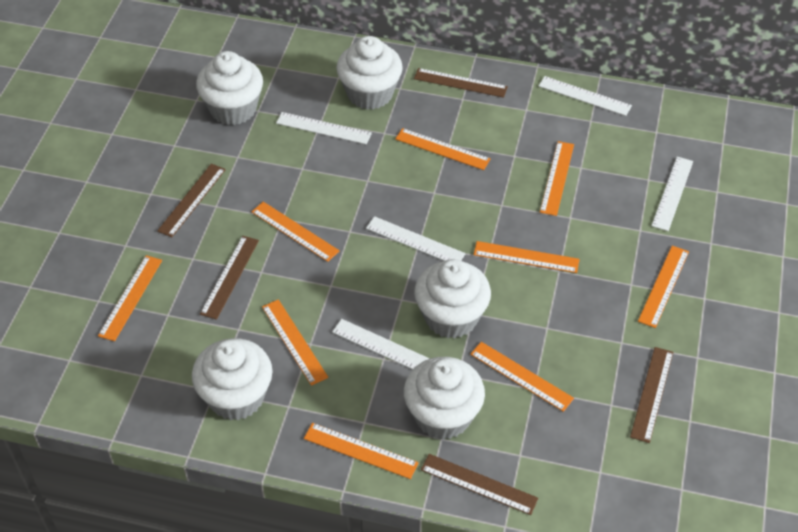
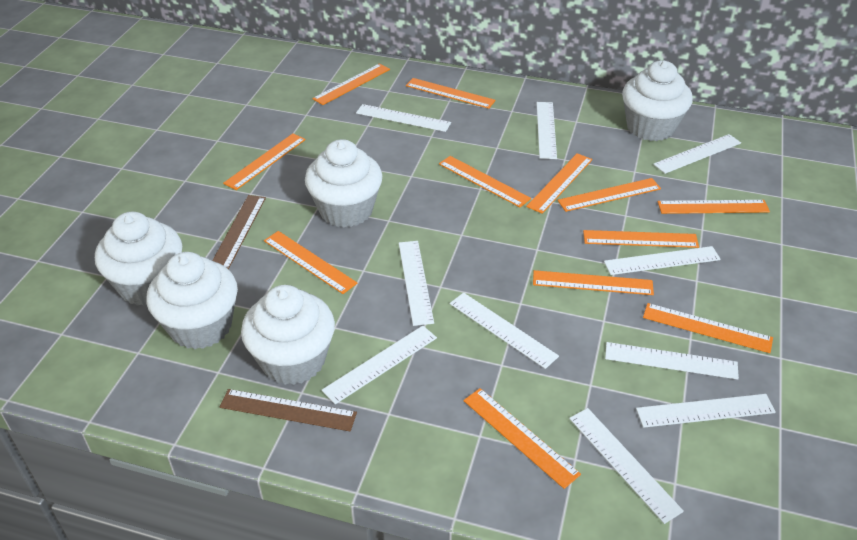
brown ruler: [157,164,226,237] [200,236,259,320] [414,68,508,98] [421,454,538,515] [630,347,673,443] = 5 -> [212,195,266,269] [220,389,357,431] = 2
orange ruler: [98,255,162,341] [251,202,340,262] [262,299,328,386] [304,423,419,479] [395,128,491,170] [470,342,574,412] [473,241,580,273] [540,141,574,216] [638,246,689,328] = 9 -> [223,133,306,190] [264,231,357,294] [312,63,390,105] [406,78,496,109] [439,156,531,207] [463,388,581,489] [526,153,592,214] [533,270,654,295] [558,178,661,212] [583,230,699,248] [643,303,773,353] [658,200,770,214] = 12
white ruler: [276,112,372,144] [332,319,430,369] [366,216,466,261] [539,76,632,116] [651,157,693,231] = 5 -> [322,326,437,404] [356,104,451,132] [399,241,434,326] [450,293,559,369] [537,102,557,159] [569,408,684,524] [604,246,721,275] [605,342,739,379] [636,394,776,428] [653,134,741,174] = 10

